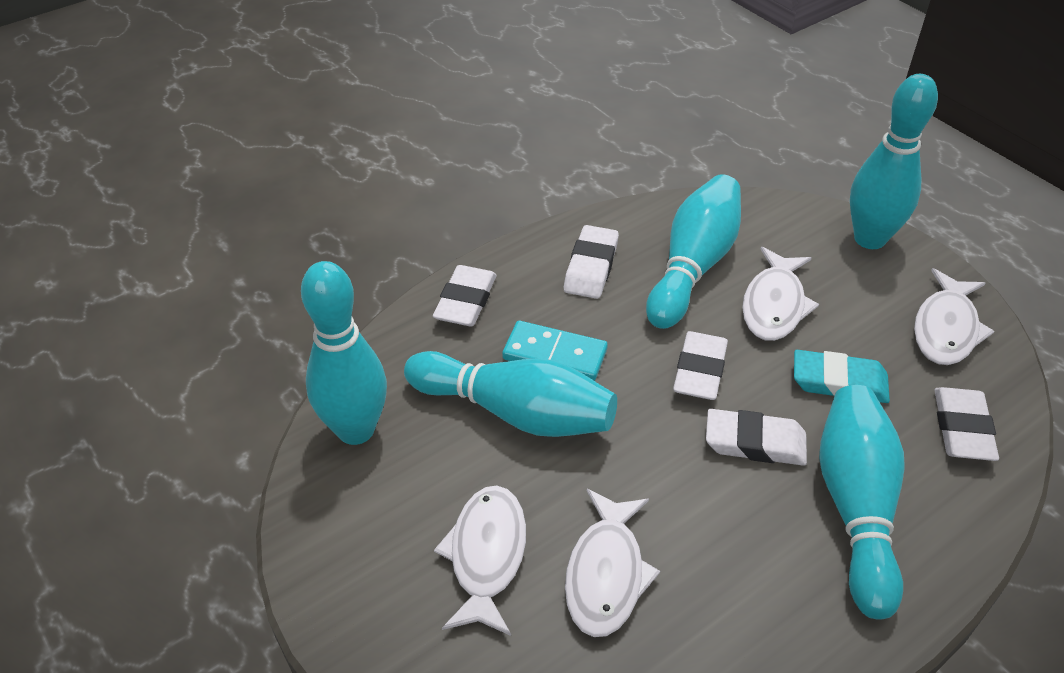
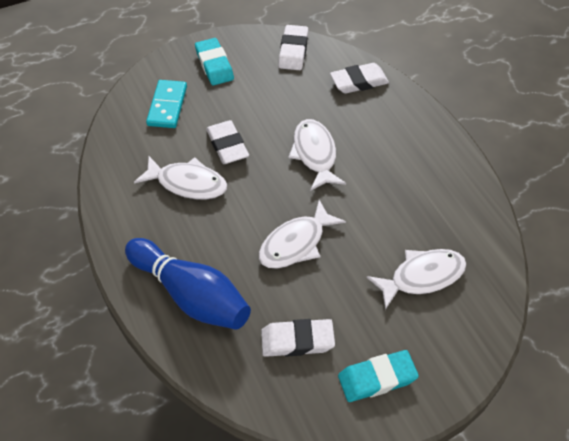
blue bowling pin: none = 0 -> [125,238,251,330] = 1
turquoise bowling pin: [301,261,387,445] [404,351,617,437] [646,174,741,329] [819,385,905,619] [850,74,938,249] = 5 -> none = 0
turquoise eraser: [794,350,890,403] = 1 -> [195,38,234,85] [338,350,419,402] = 2
white eraser: [433,265,496,326] [564,225,619,299] [673,331,728,400] [706,409,807,466] [934,387,999,461] = 5 -> [206,120,249,164] [261,319,335,357] [278,25,308,70] [330,63,389,94] = 4

